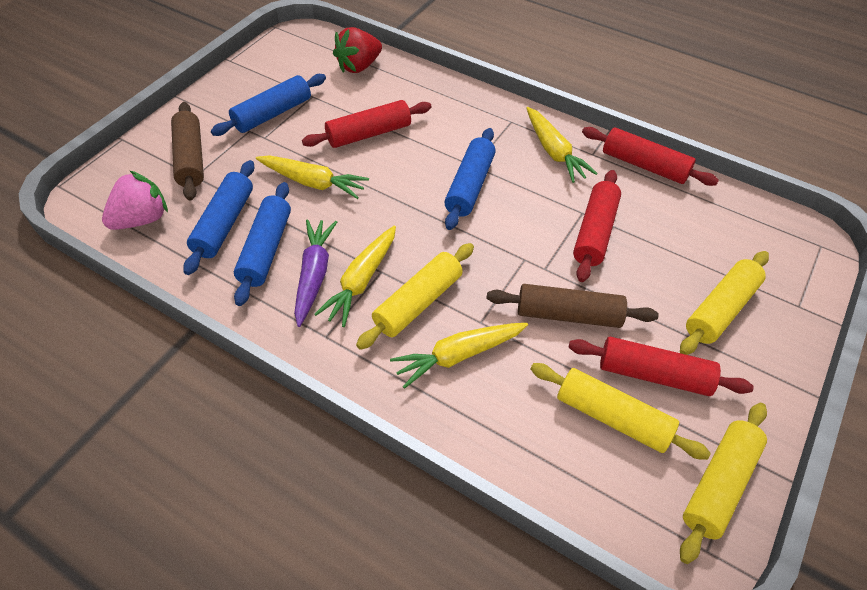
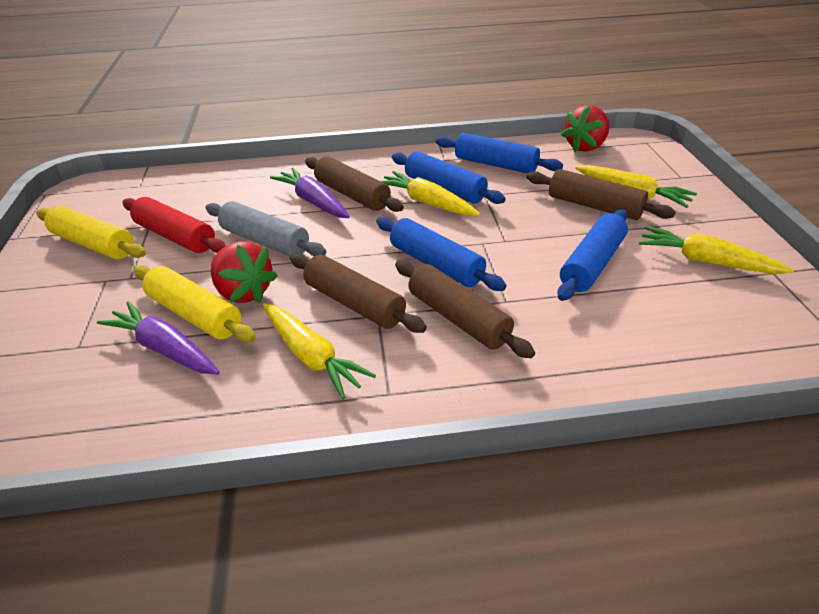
brown rolling pin: [171,102,204,201] [486,284,659,328] = 2 -> [290,253,427,333] [305,156,404,212] [395,260,535,358] [526,169,676,220] = 4
grey rolling pin: none = 0 -> [205,201,326,256] = 1
pink strawberry: [102,171,168,230] = 1 -> none = 0
purple carrot: [294,219,337,327] = 1 -> [97,301,220,374] [270,168,350,218] = 2
red rolling pin: [302,100,432,148] [568,337,754,396] [573,170,621,282] [582,127,719,186] = 4 -> [122,197,226,253] = 1
red strawberry: [333,27,382,73] = 1 -> [211,241,277,303] [561,105,610,152] = 2
yellow rolling pin: [356,243,474,350] [530,363,711,460] [680,251,769,355] [680,403,767,564] = 4 -> [36,206,146,259] [134,265,256,342] = 2

